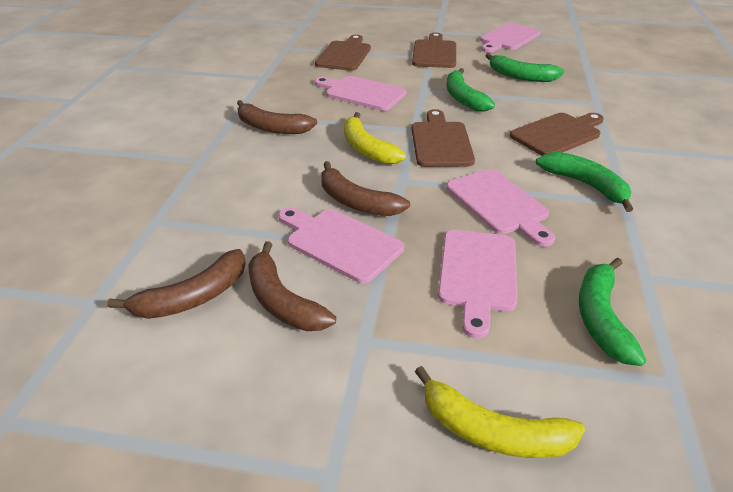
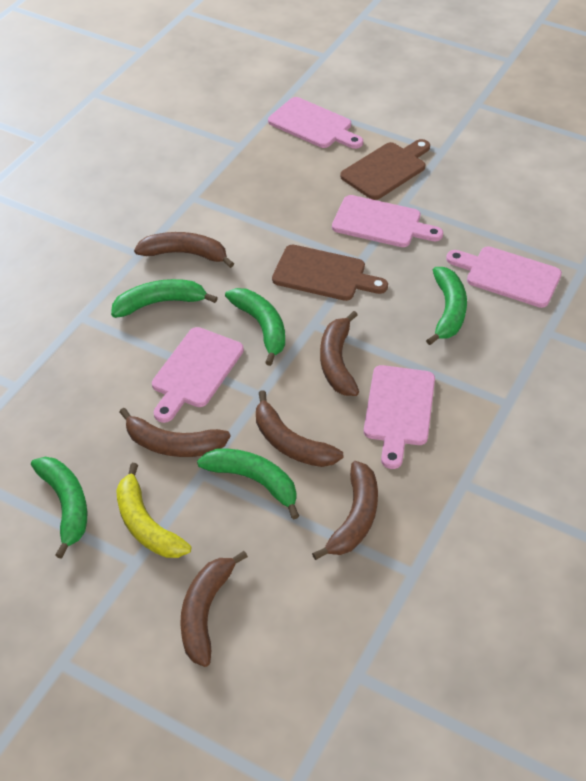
brown banana: [107,249,246,319] [237,100,317,134] [248,241,336,331] [321,161,410,216] = 4 -> [119,408,231,457] [134,232,234,268] [180,551,248,667] [256,390,343,467] [312,461,378,560] [320,311,359,396] = 6
brown cutting board: [315,35,371,71] [412,33,456,68] [412,109,475,167] [510,113,604,156] = 4 -> [272,245,388,301] [340,139,430,200] = 2
green banana: [446,68,495,112] [486,53,564,82] [536,152,633,212] [579,258,646,366] = 4 -> [31,457,87,559] [111,279,218,318] [197,449,299,519] [225,288,285,366] [426,267,467,345] = 5
yellow banana: [344,112,406,164] [415,366,585,458] = 2 -> [116,463,192,558] = 1

